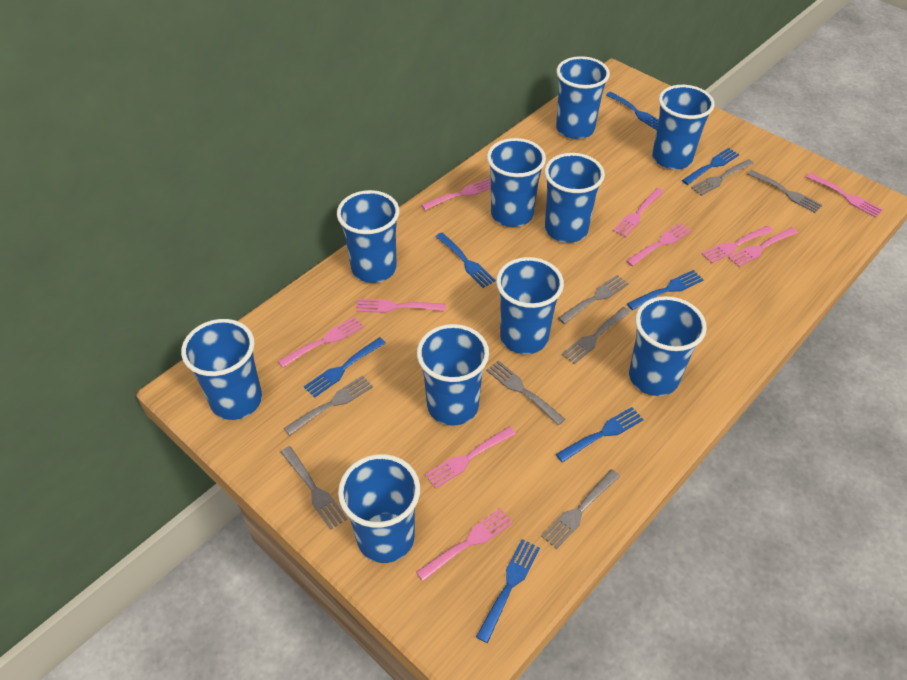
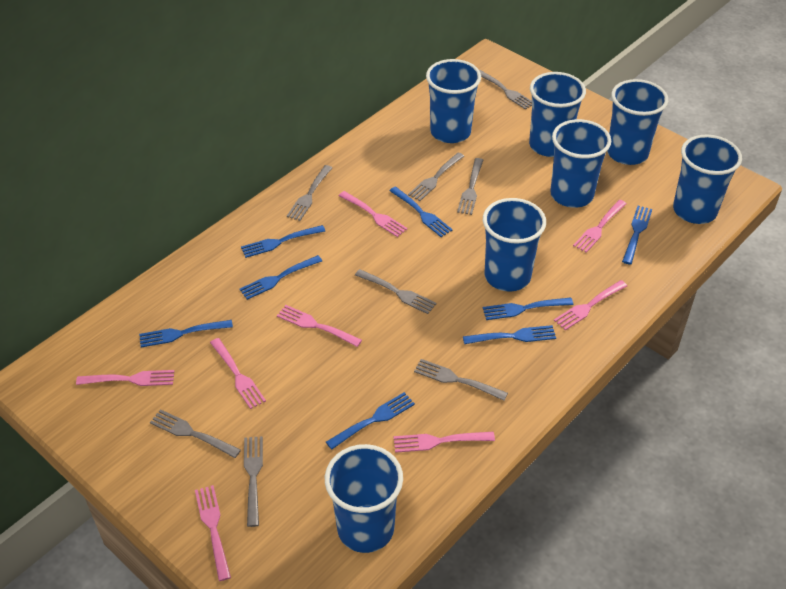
blue cup: [181,319,262,420] [337,190,400,283] [338,454,420,563] [417,324,489,426] [487,138,546,227] [496,257,564,354] [544,153,605,243] [556,56,610,139] [629,296,707,396] [652,85,715,169] = 10 -> [325,444,403,553] [426,59,481,143] [483,198,546,292] [529,72,586,157] [550,119,611,208] [607,79,668,165] [673,135,742,224] = 7
blue fork: [304,337,386,398] [435,233,496,288] [476,539,540,643] [556,407,644,463] [606,92,658,130] [627,270,703,310] [682,148,739,185] = 7 -> [139,320,233,348] [239,255,322,300] [241,225,325,258] [326,392,415,450] [389,186,453,237] [463,325,556,344] [483,297,573,320] [622,206,652,265] = 8
pink fork: [278,317,364,368] [356,299,446,313] [416,508,513,582] [422,178,491,210] [425,426,516,489] [613,188,664,237] [626,223,692,266] [701,226,773,263] [728,227,798,267] [806,173,883,217] = 10 -> [76,370,174,386] [195,485,231,581] [210,338,266,409] [277,305,362,347] [339,191,408,237] [394,432,495,453] [554,280,627,330] [573,200,627,253] = 8

